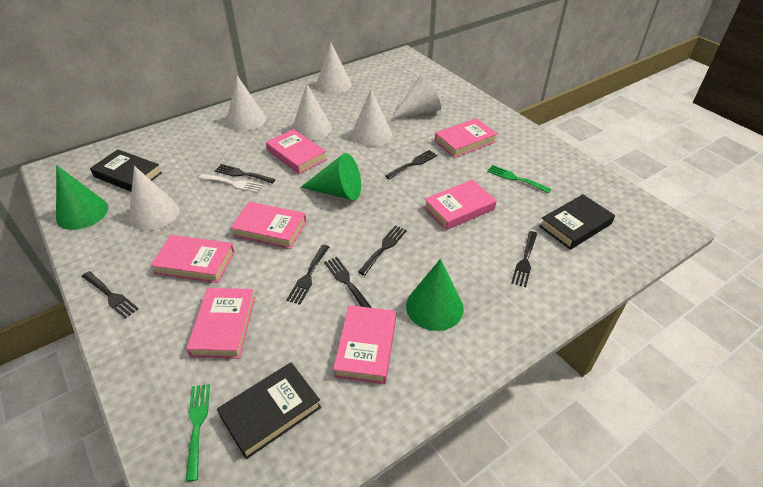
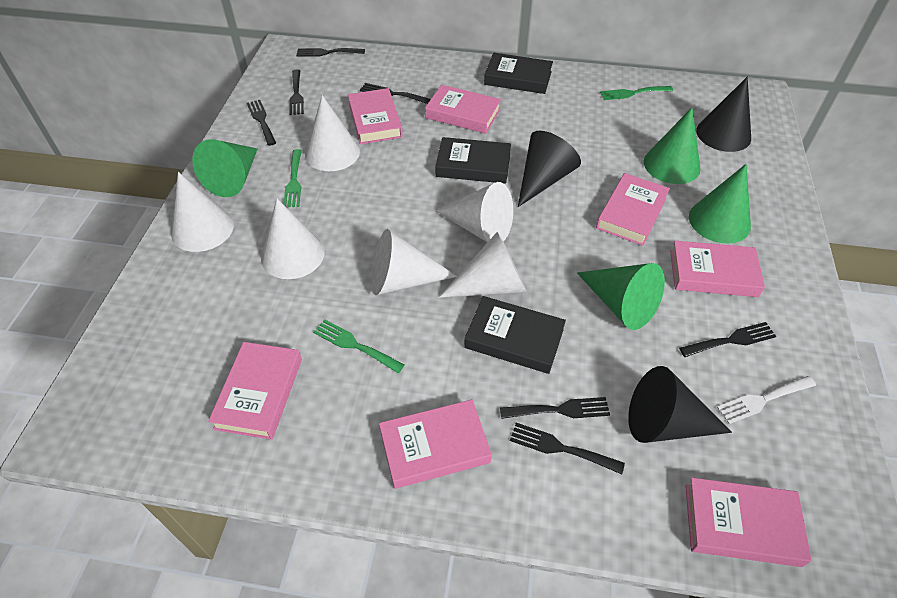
black cone: none = 0 -> [518,131,581,207] [628,366,732,443] [696,77,751,152] = 3
green cone: [56,165,108,230] [301,153,361,200] [406,259,464,331] = 3 -> [192,139,257,197] [577,263,665,330] [644,107,701,184] [689,164,751,244] = 4
green fork: [185,384,210,482] [487,165,551,193] = 2 -> [283,149,302,207] [313,319,404,373] [600,86,673,100] = 3

